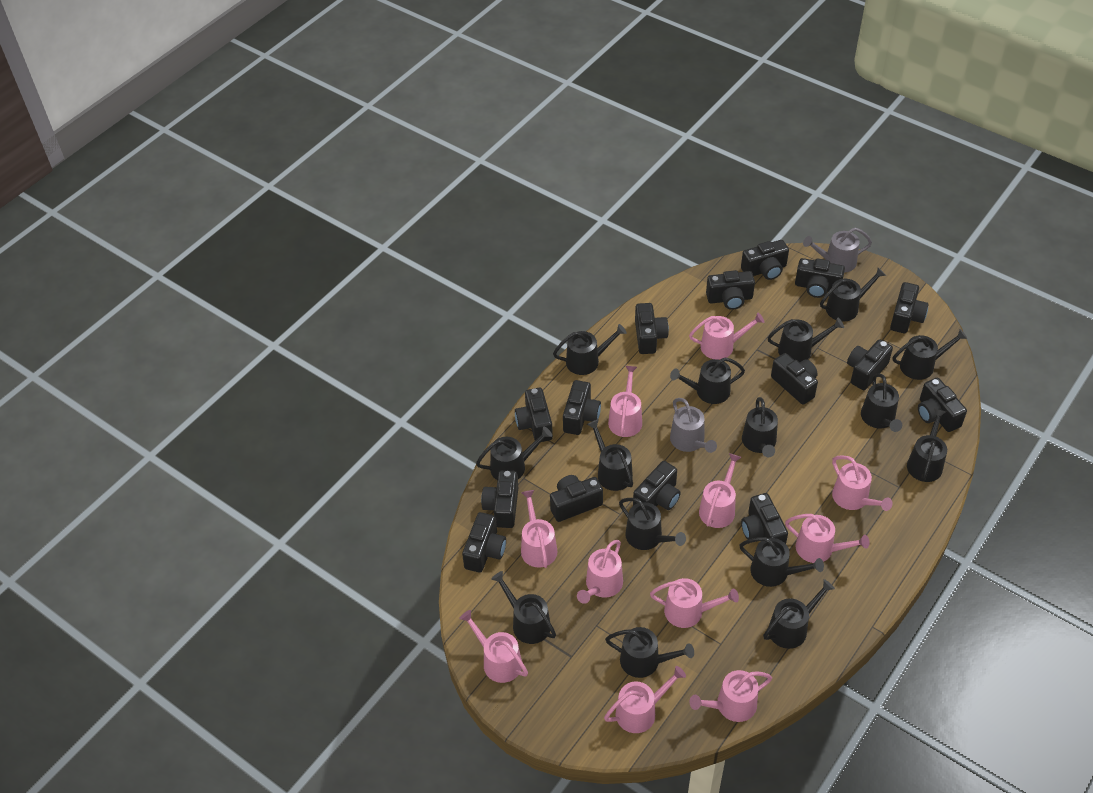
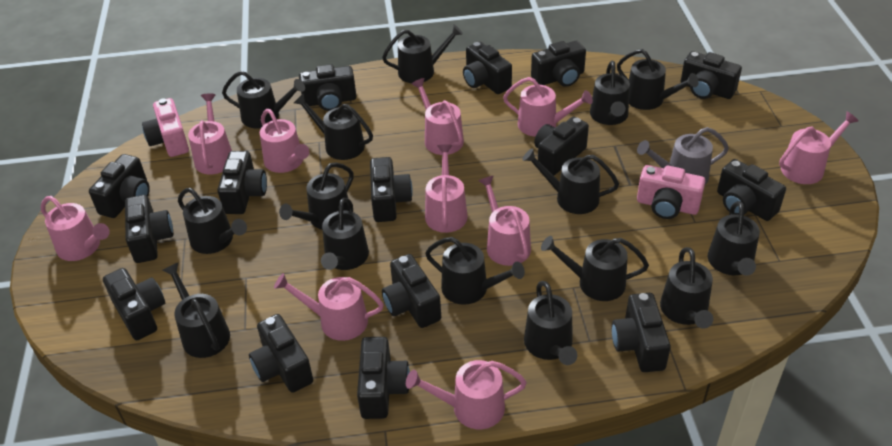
grey watering can: [670,398,717,453] [803,228,872,273] = 2 -> [637,127,729,185] = 1
pink camera: none = 0 -> [142,98,189,157] [637,165,705,219] = 2
pink watering can: [459,610,528,683] [521,490,558,568] [577,540,623,604] [604,666,686,733] [608,366,642,437] [650,578,739,628] [689,312,764,360] [689,670,772,722] [699,453,742,528] [785,514,870,563] [832,455,893,511] = 11 -> [41,196,110,261] [188,93,232,174] [260,109,309,173] [274,273,384,341] [406,360,527,429] [412,78,464,155] [425,144,468,233] [478,176,531,266] [503,77,593,137] [779,111,859,184] = 10

